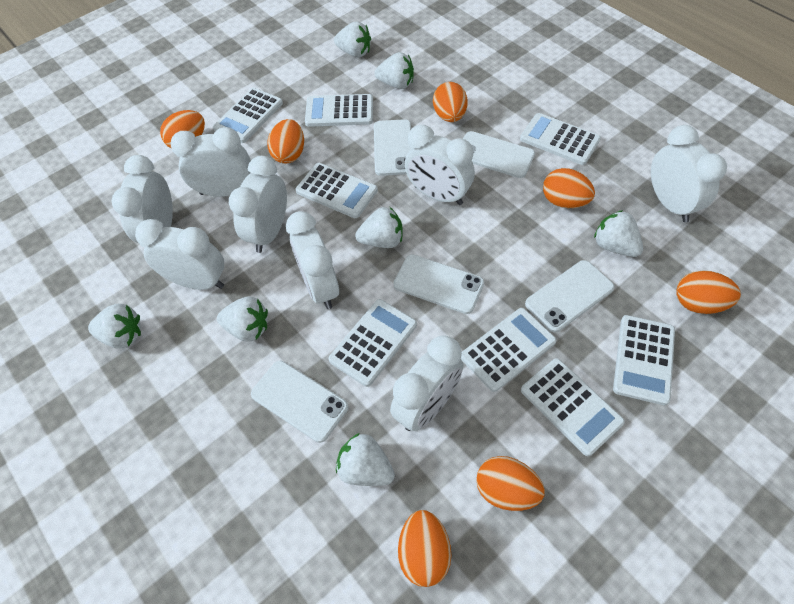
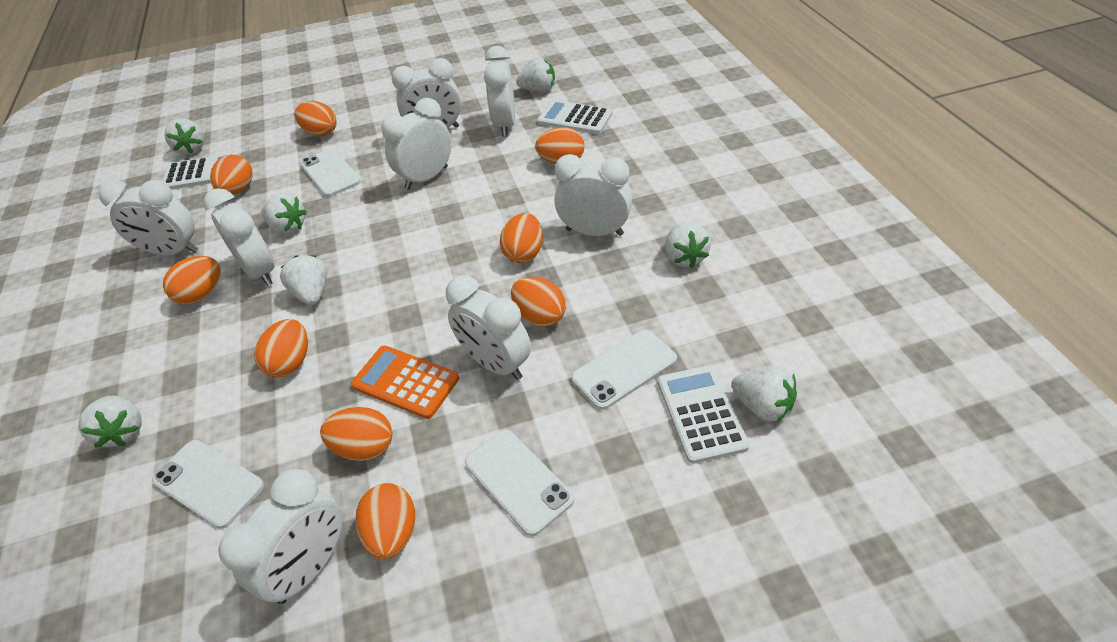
orange calculator: none = 0 -> [351,345,459,419] = 1
orange egg: [160,110,205,148] [267,119,304,164] [398,510,451,587] [433,82,468,122] [476,456,545,511] [543,168,595,208] [676,270,741,314] = 7 -> [163,256,221,304] [210,155,253,194] [254,319,308,378] [295,101,337,137] [320,407,392,461] [355,483,415,559] [500,213,543,263] [511,277,566,327] [535,127,585,164] = 9
white calculator: [213,88,283,143] [296,163,378,218] [305,94,373,127] [329,299,417,387] [461,308,556,392] [520,113,601,165] [521,358,625,456] [613,315,675,405] = 8 -> [162,153,237,190] [537,100,612,134] [658,365,750,464] = 3
white phone: [251,361,348,443] [374,119,411,176] [393,254,484,314] [463,131,535,178] [525,260,614,332] = 5 -> [152,440,264,529] [300,148,361,197] [465,430,574,536] [571,329,677,410] = 4

